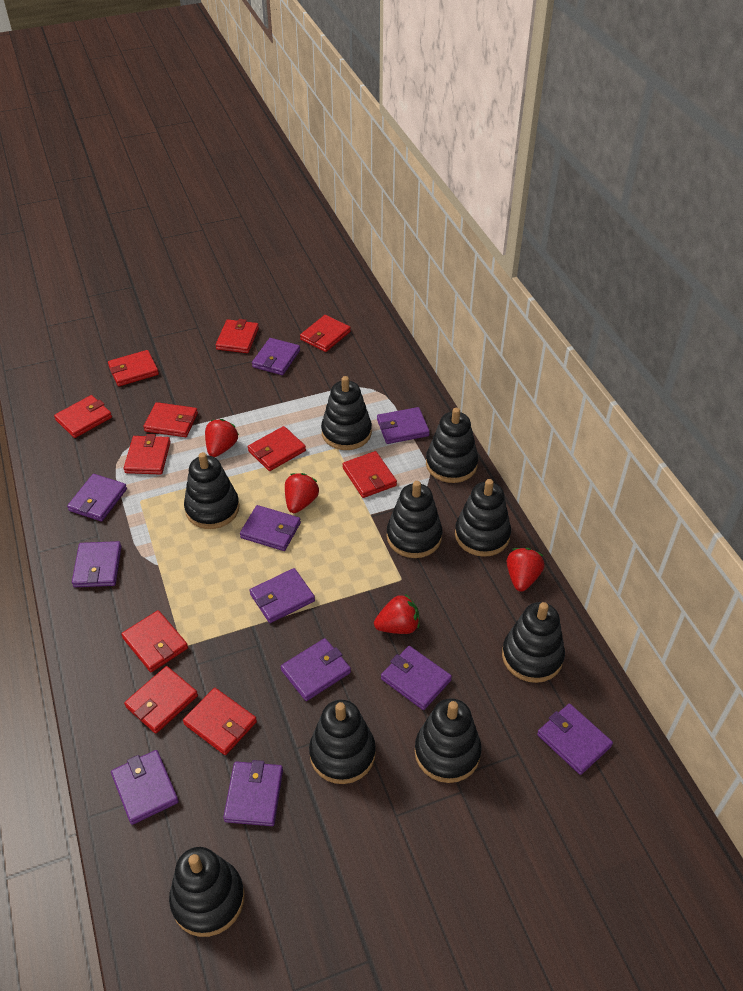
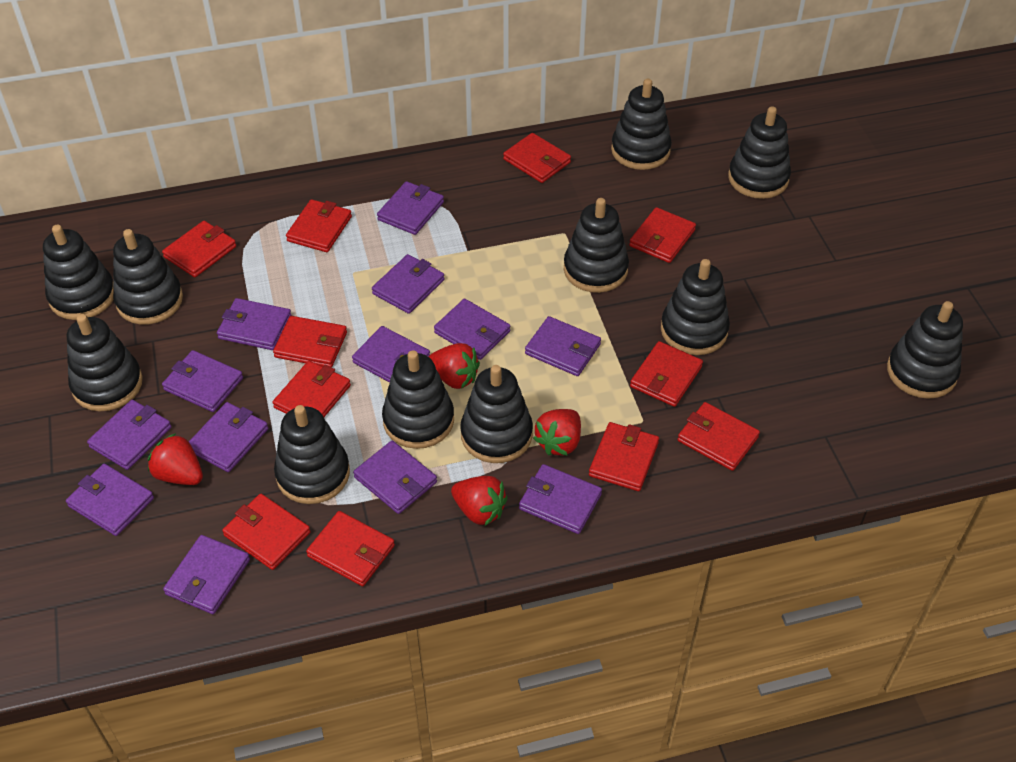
black stacking toy: [169,847,245,937] [184,452,240,529] [309,700,376,784] [321,376,372,450] [387,481,442,558] [415,698,481,783] [426,408,478,483] [455,479,511,557] [502,602,565,683] = 9 -> [43,225,114,320] [67,314,143,411] [113,229,183,325] [274,405,350,504] [382,350,454,449] [460,365,533,463] [564,198,629,293] [611,79,672,170] [661,259,730,355] [728,106,791,199] [887,301,963,399] = 11
purple wallet: [67,474,127,522] [72,541,122,587] [111,750,179,825] [223,760,283,826] [240,505,301,551] [250,568,315,623] [252,338,300,375] [281,638,351,701] [377,407,430,444] [381,646,452,710] [537,704,613,775] = 11 -> [66,464,154,536] [87,400,171,470] [162,350,243,412] [163,535,250,614] [189,402,268,472] [217,298,291,350] [352,326,430,383] [353,441,437,514] [372,254,445,314] [377,181,444,235] [434,299,511,360] [519,464,602,534] [525,316,601,376] = 13

